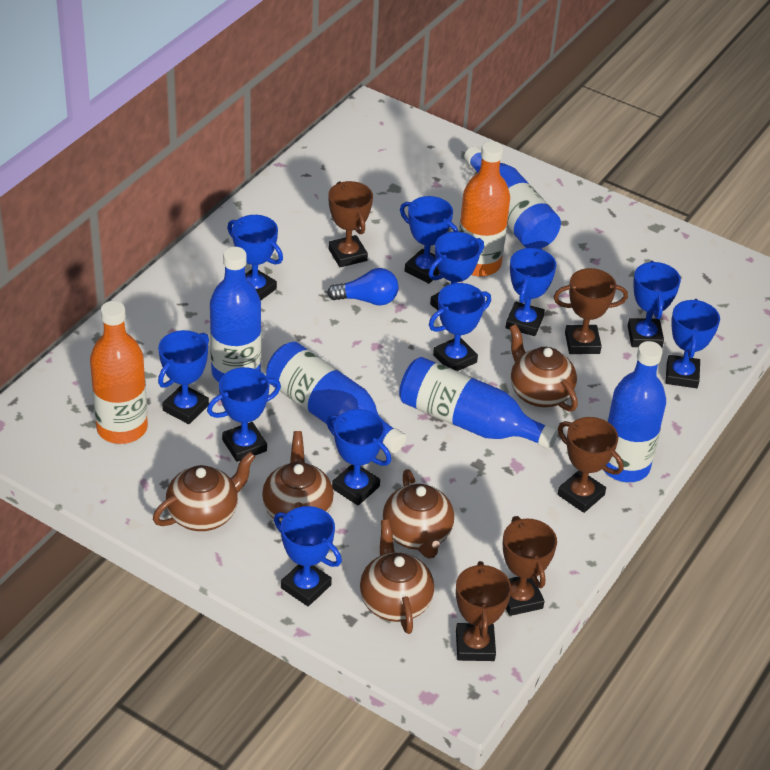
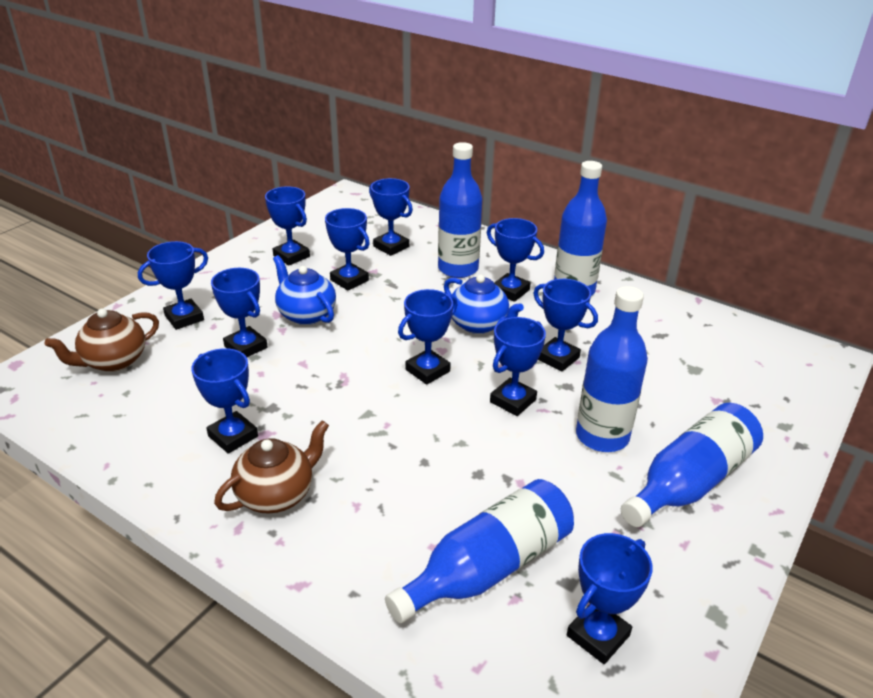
blue light bulb: [327,268,398,306] = 1 -> none = 0
blue teapot: none = 0 -> [273,255,336,325] [444,274,524,334] = 2
brown teapot: [153,452,255,531] [262,431,334,523] [360,519,434,634] [383,469,454,559] [509,324,578,412] = 5 -> [44,308,159,372] [214,421,329,514] = 2
brown trophy: [328,181,373,267] [456,561,512,661] [503,516,557,616] [554,268,628,354] [557,417,623,513] = 5 -> none = 0
orange bottle: [90,301,148,444] [459,141,510,276] = 2 -> none = 0

